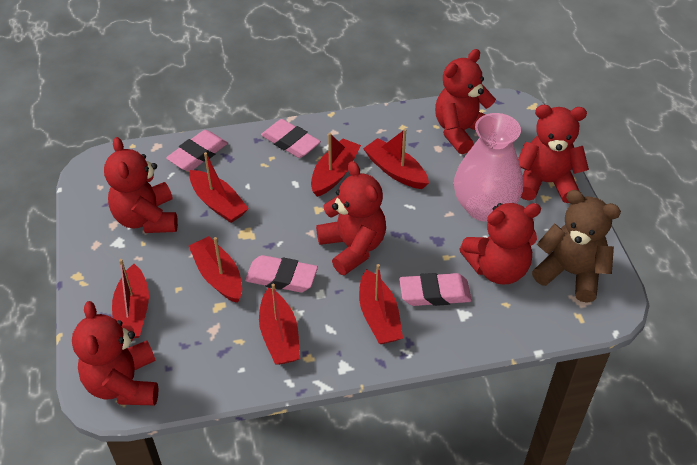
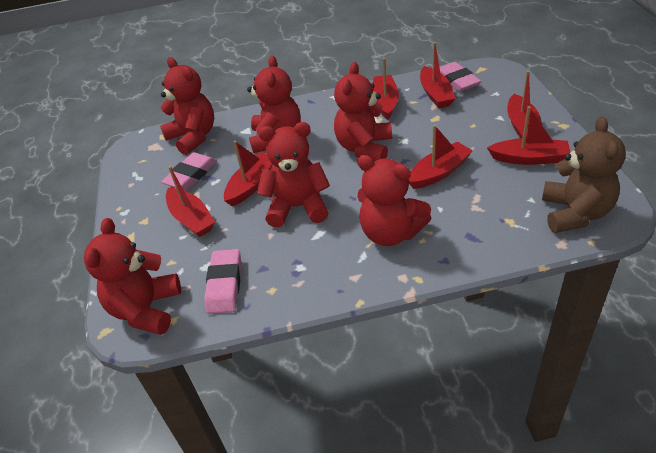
pink eraser: [166,130,228,172] [245,255,318,292] [261,119,321,158] [399,273,472,306] = 4 -> [161,152,217,191] [204,249,241,314] [439,62,481,92] = 3
pink vase: [454,113,523,222] = 1 -> none = 0

